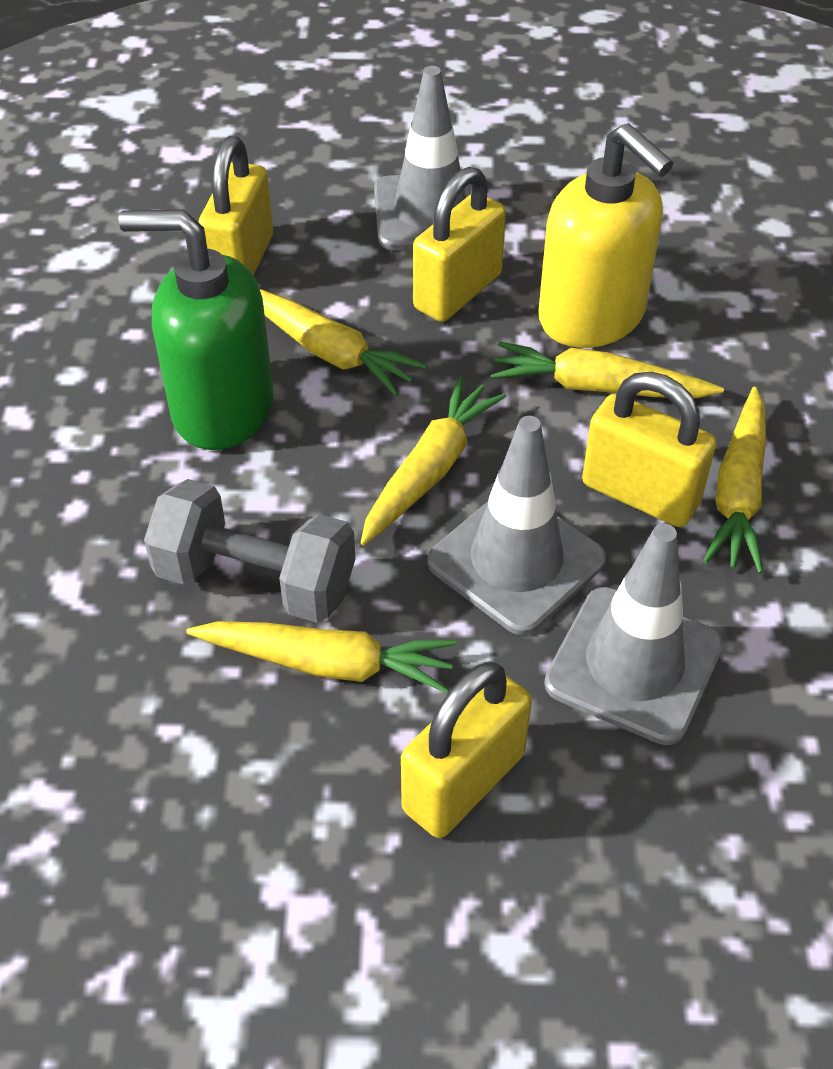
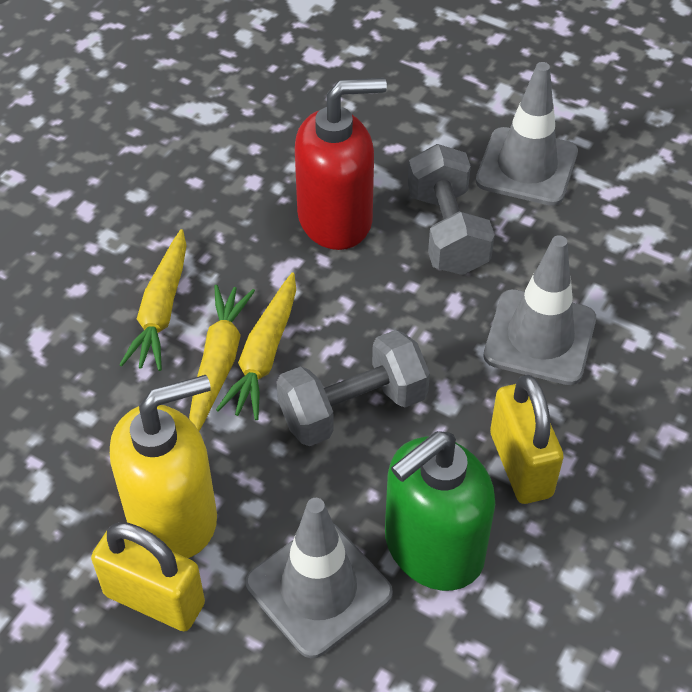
grey dumbbell: [144,479,356,623] = 1 -> [277,330,430,446] [408,144,495,275] = 2
red soap dispenser: none = 0 -> [295,78,387,250] = 1
yellow carrot: [187,621,457,693] [260,289,427,396] [361,376,506,545] [491,341,724,398] [703,387,766,574] = 5 -> [119,229,187,371] [189,285,255,431] [216,273,296,420] = 3
yellow padlock: [199,136,273,275] [401,662,532,838] [413,167,506,322] [582,372,716,527] = 4 -> [91,522,205,632] [490,375,564,504] = 2

